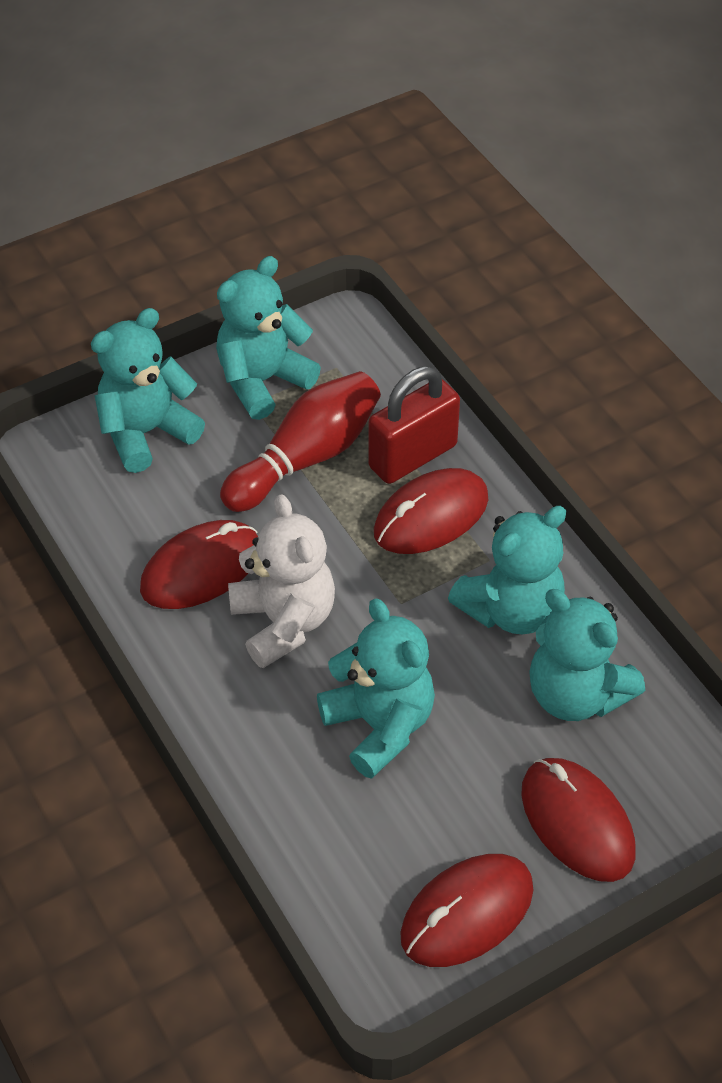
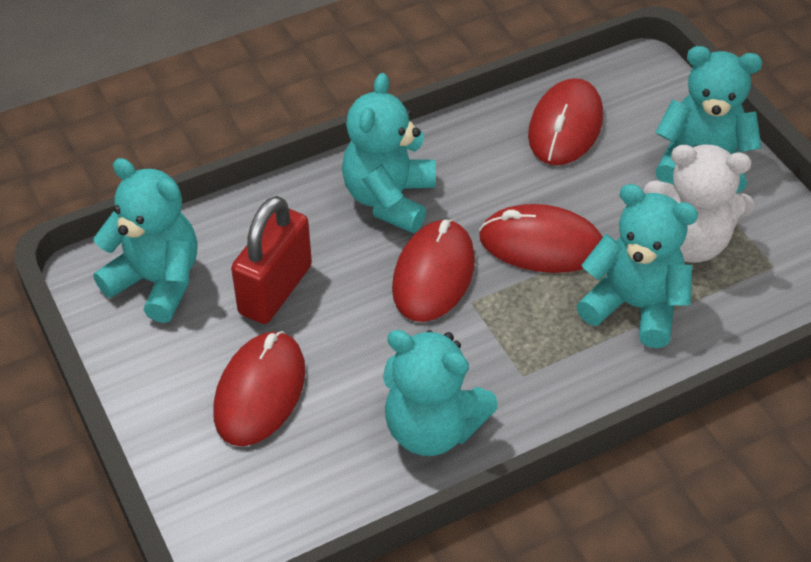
red bowling pin: [220,371,381,512] = 1 -> none = 0

